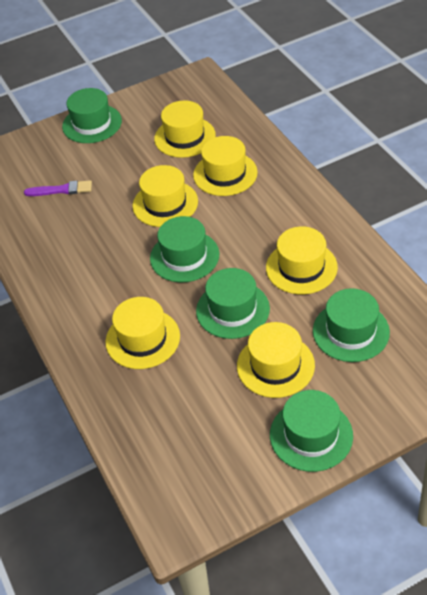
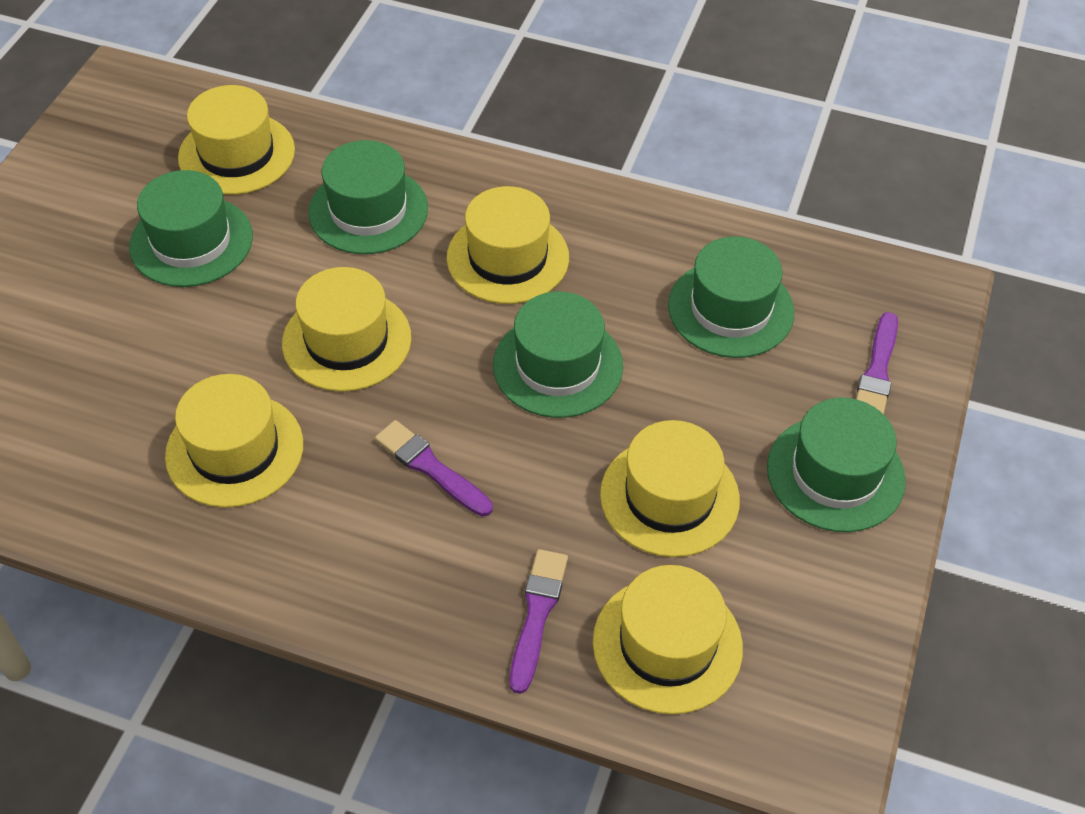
purple brush: [24,180,92,196] = 1 -> [375,420,493,517] [510,549,568,694] [856,312,898,414] = 3

